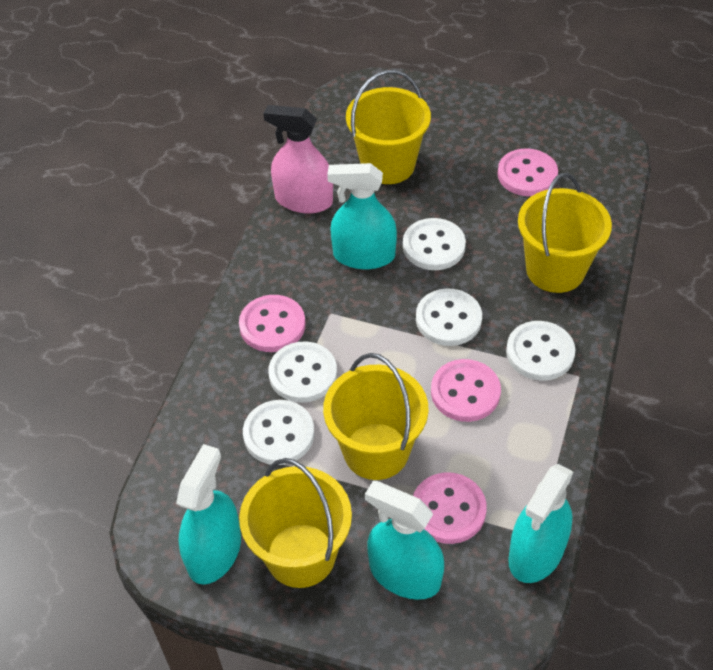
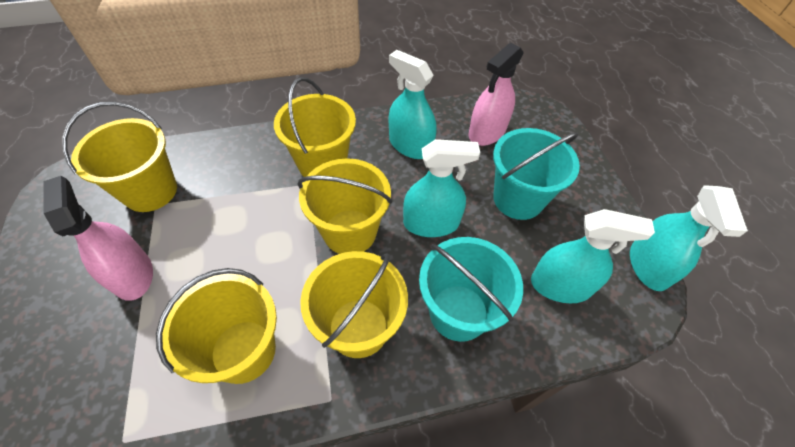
pink button: [239,295,306,352] [413,472,487,544] [431,359,501,422] [497,148,558,196] = 4 -> none = 0
pink spray bottle: [263,105,333,214] = 1 -> [43,176,153,301] [469,43,524,146] = 2
turquoise bucket: none = 0 -> [419,237,523,342] [493,128,580,220] = 2
white button: [243,400,314,465] [268,341,337,403] [403,218,466,270] [416,288,482,346] [506,321,575,381] = 5 -> none = 0
yellow bucket: [239,458,352,588] [323,353,429,480] [346,70,431,184] [518,173,612,293] = 4 -> [62,102,177,212] [156,268,277,384] [274,77,356,177] [297,158,392,254] [300,251,408,358] = 5

